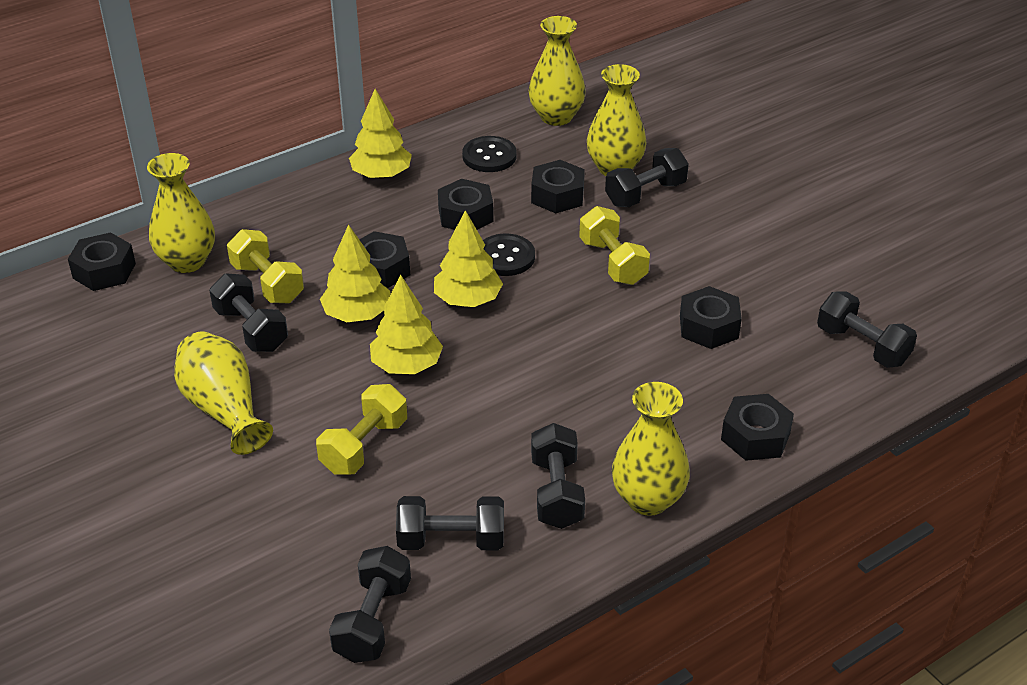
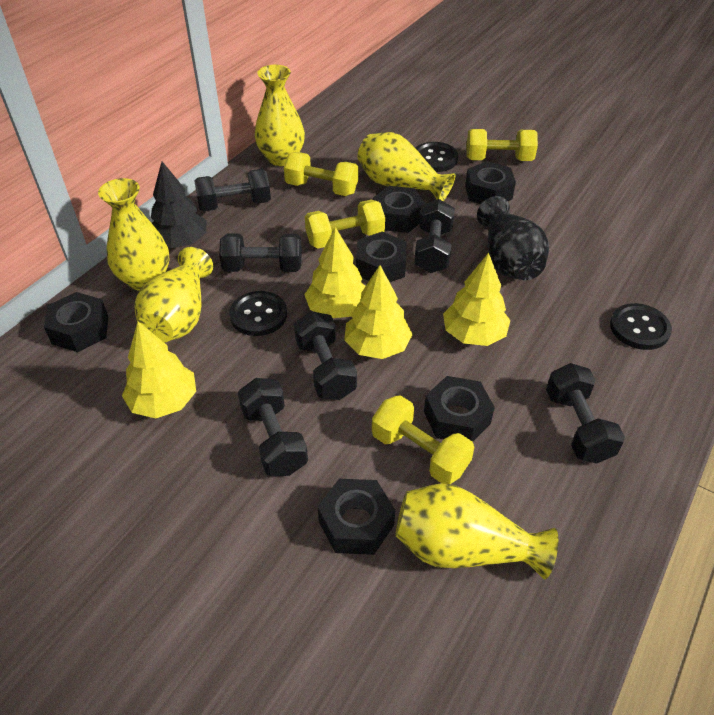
black button: [462,136,516,172] [483,234,535,276] = 2 -> [229,291,287,336] [416,142,458,172] [610,303,672,350] = 3
black tree: none = 0 -> [151,162,207,248] = 1
black vase: none = 0 -> [477,196,549,280] = 1
yellow dumbbell: [227,229,304,303] [316,384,407,475] [579,206,650,285] = 3 -> [284,152,358,196] [305,200,385,248] [372,395,474,484] [467,129,538,161] = 4

